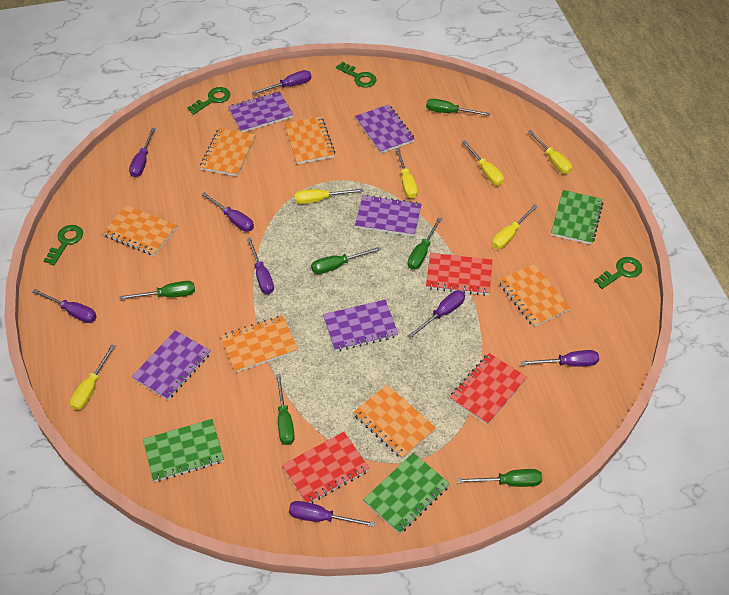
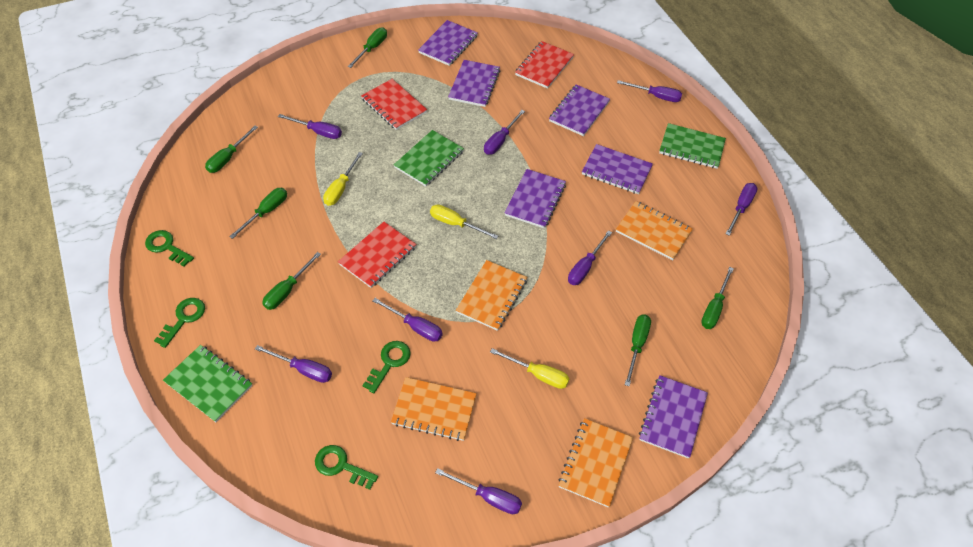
orange notebook: [103,205,177,256] [200,128,255,177] [221,315,298,373] [284,116,335,164] [353,385,436,459] [498,264,571,327] = 6 -> [391,377,477,441] [456,260,528,331] [558,418,633,508] [616,201,693,260] = 4
purple notebook: [132,330,211,400] [228,91,293,132] [323,300,398,351] [355,104,415,154] [355,195,422,236] = 5 -> [418,20,478,66] [448,60,500,107] [505,169,566,228] [549,85,610,136] [582,144,653,194] [639,375,708,459] = 6
yellow screwdriver: [70,344,115,410] [294,188,363,204] [396,148,418,199] [462,140,504,185] [492,204,538,249] [527,130,572,174] = 6 -> [323,152,363,206] [430,204,498,239] [490,348,570,389] = 3

